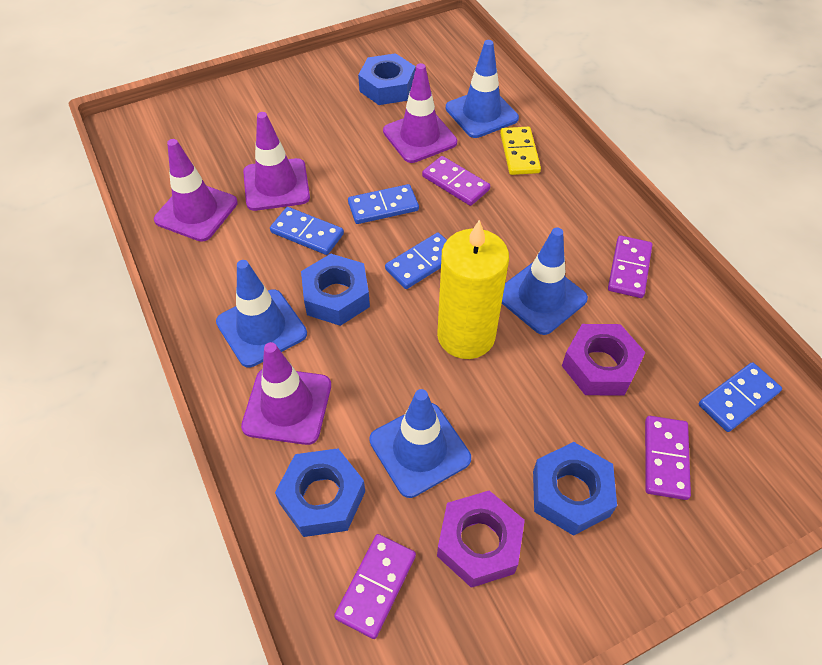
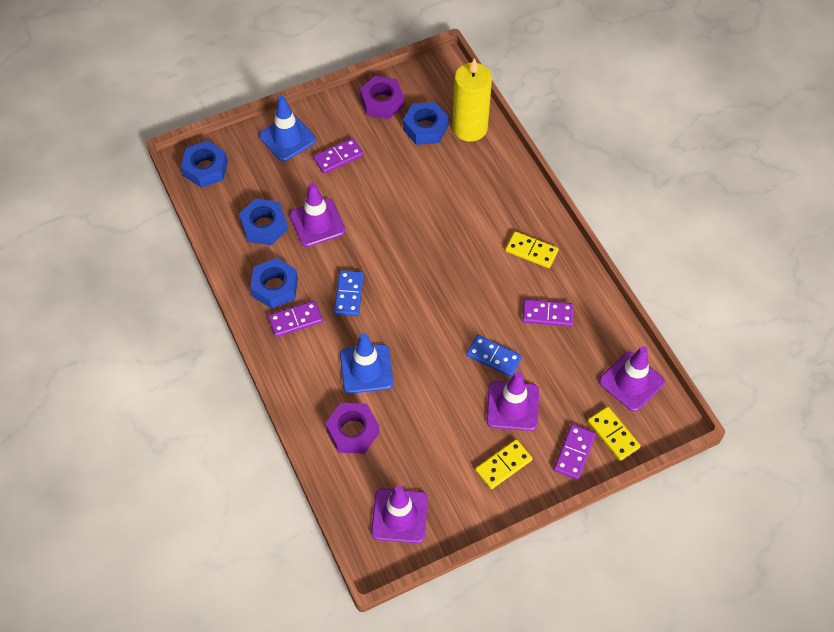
blue domino: [270,207,344,255] [348,184,419,224] [385,233,447,289] [699,362,782,432] = 4 -> [334,270,364,316] [466,335,522,377] = 2
blue traffic cone: [216,260,307,367] [369,389,471,498] [446,40,519,138] [502,228,588,335] = 4 -> [259,95,316,161] [340,333,393,394] = 2
yellow domino: [500,127,541,175] = 1 -> [475,439,533,489] [505,231,559,268] [588,407,641,461] = 3

